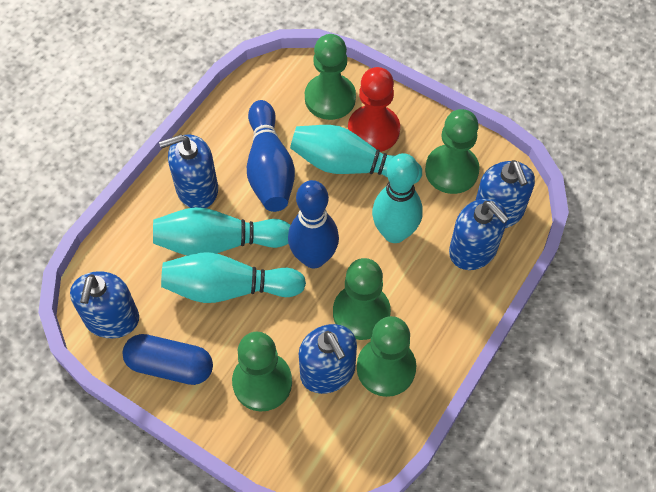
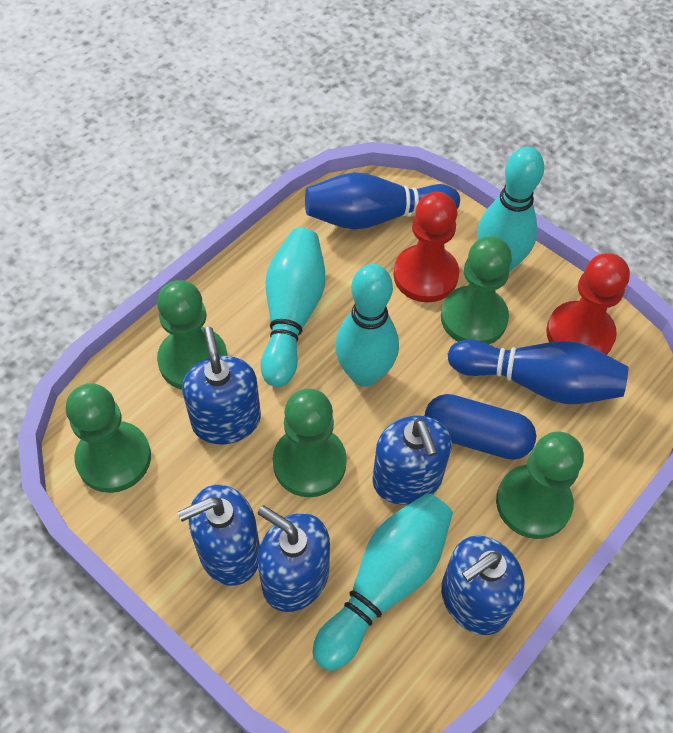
red pawn: [348,67,400,152] = 1 -> [393,192,459,302] [546,253,630,355] = 2

